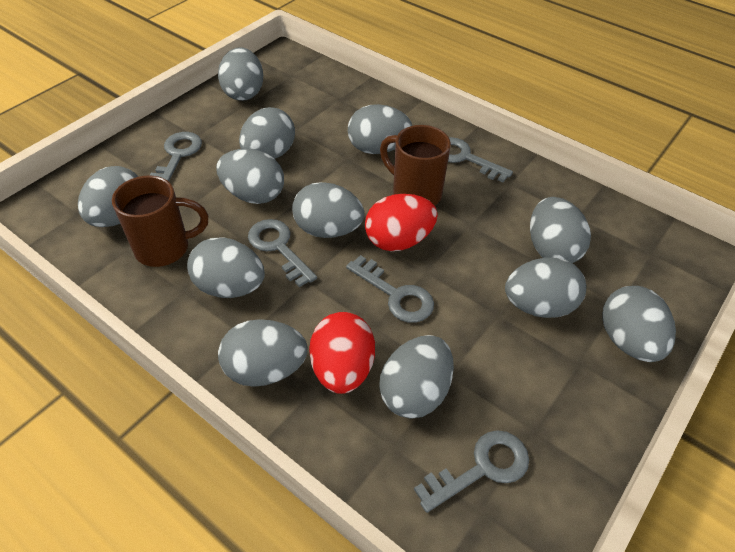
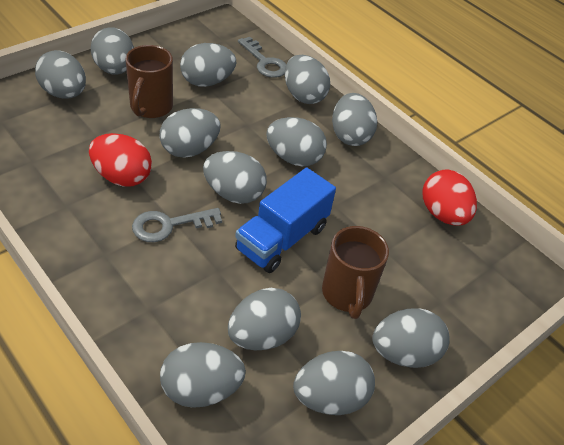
blue truck: none = 0 -> [235,168,336,273] = 1
grey key: [149,132,202,182] [248,219,317,287] [346,255,434,323] [414,430,529,513] [448,137,513,182] = 5 -> [132,208,222,242] [238,37,286,78] = 2

